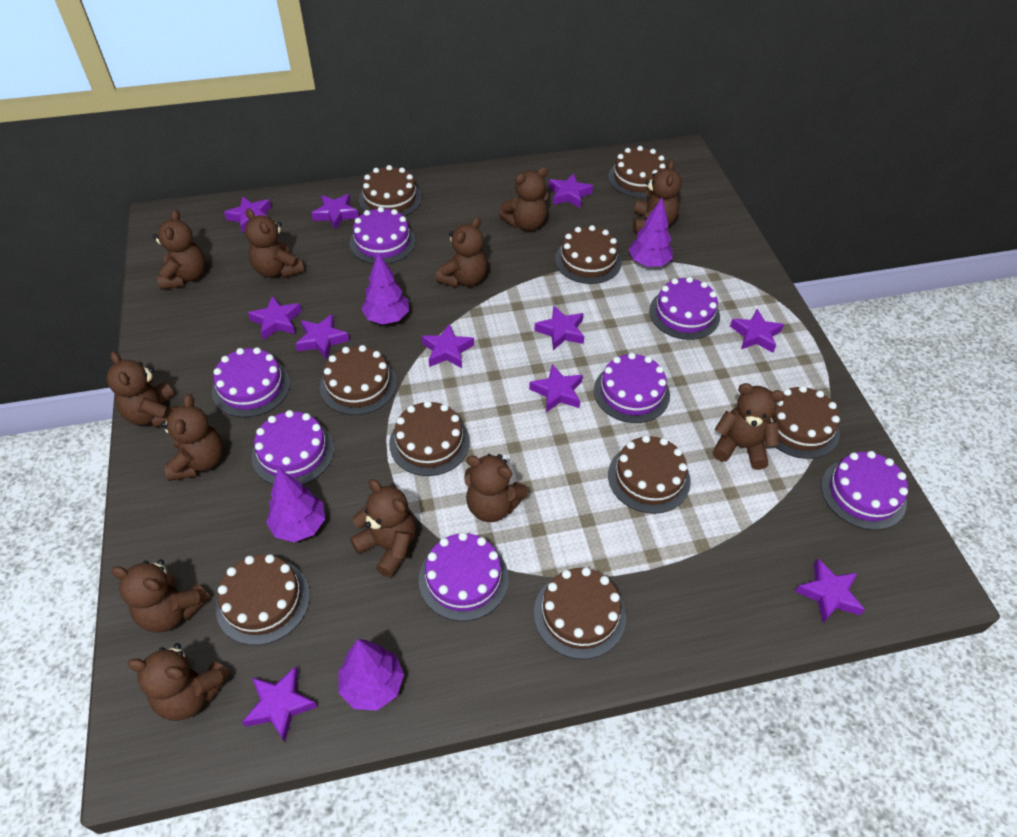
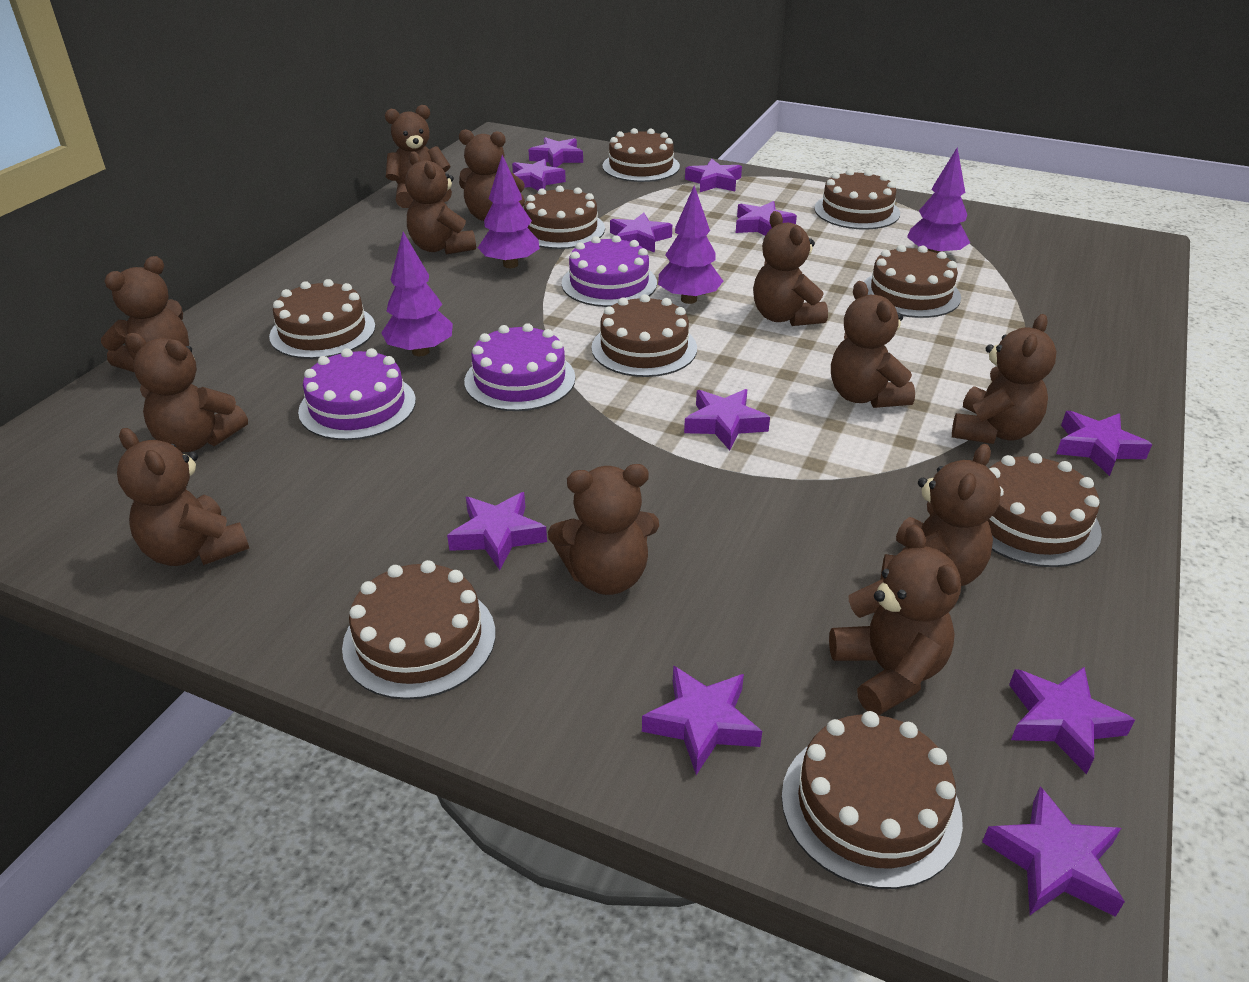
purple cake: [212,347,290,418] [252,410,334,485] [349,207,416,264] [419,532,509,621] [594,353,670,423] [649,277,720,340] [821,451,908,530] = 7 -> [298,348,416,440] [464,323,575,411] [562,235,657,307] = 3

